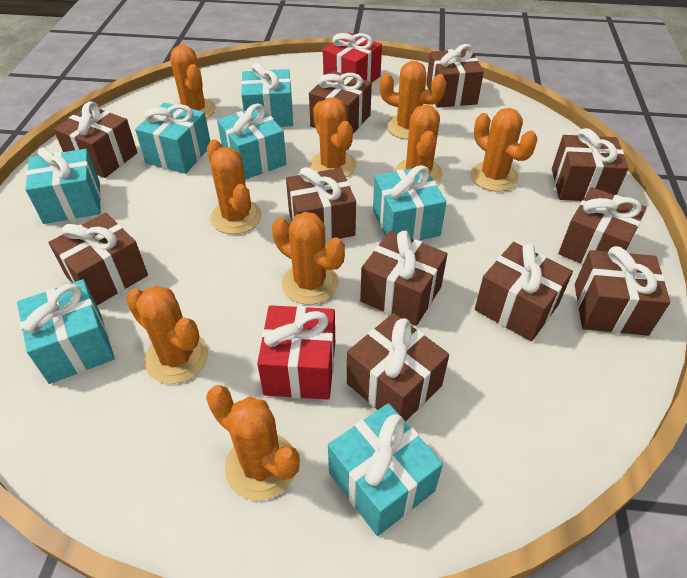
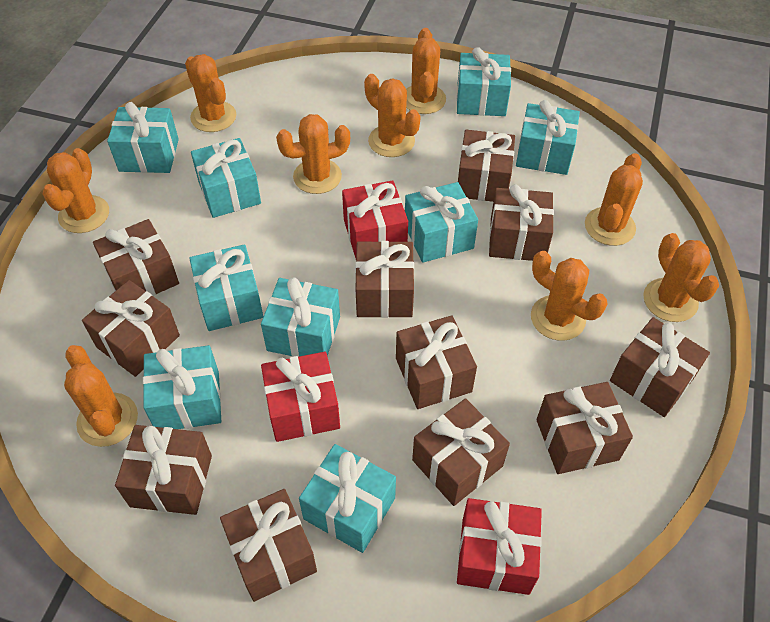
red gift: [257,305,335,400] [323,33,382,82] = 2 -> [261,352,340,442] [342,180,408,258] [457,498,542,595] = 3
turquoise gift: [17,279,115,384] [25,147,101,224] [135,103,210,174] [217,104,287,180] [241,63,293,127] [328,403,443,536] [373,165,446,241] = 7 -> [107,102,179,173] [143,345,221,429] [189,244,263,331] [191,138,261,218] [261,277,340,357] [299,444,396,553] [405,182,478,263] [457,48,511,116] [516,100,580,175] = 9

